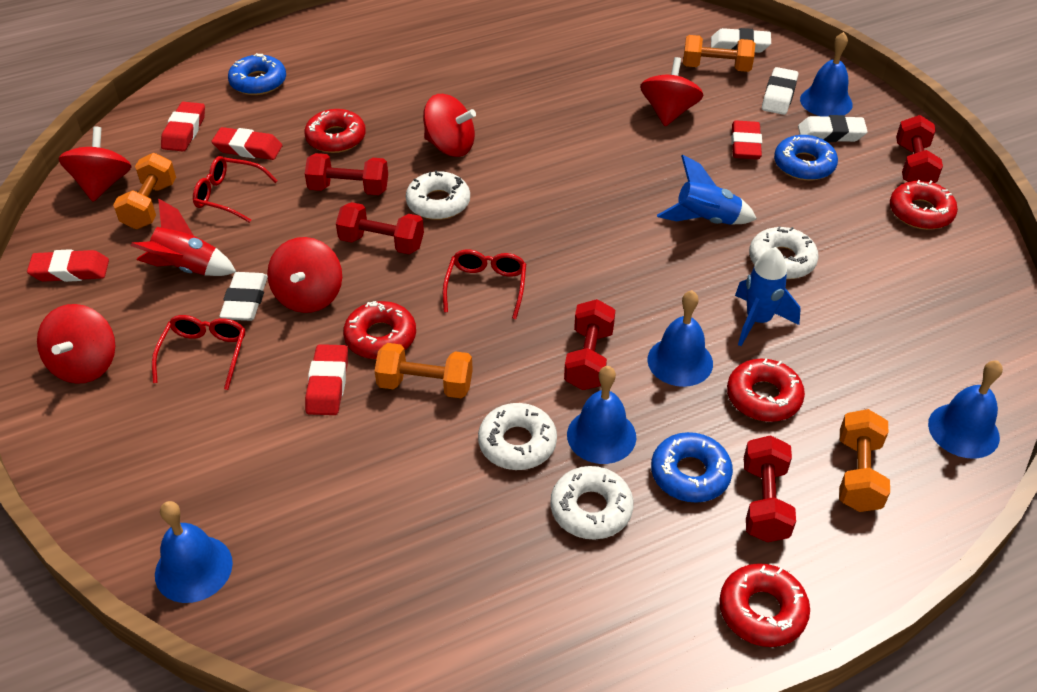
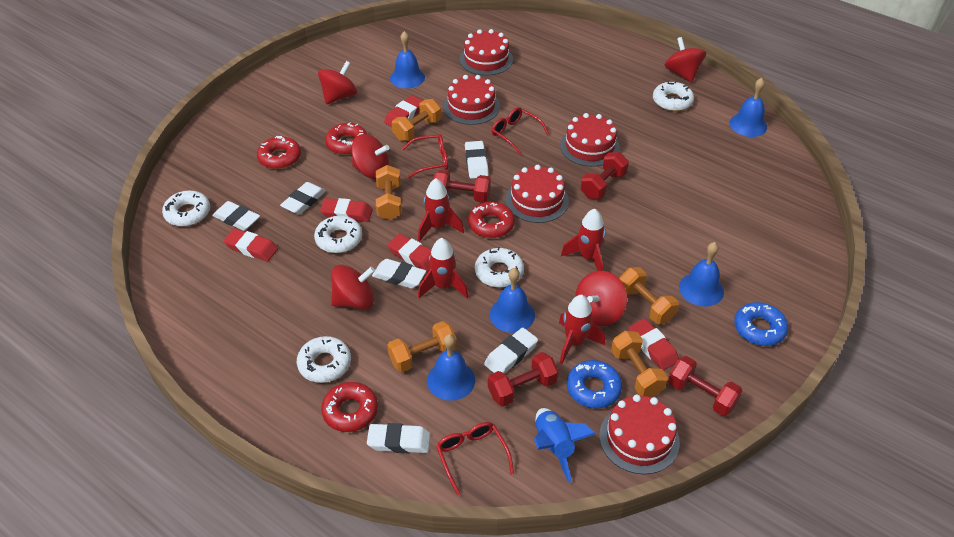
blue donut: [228,53,286,95] [651,432,733,503] [774,135,838,181] = 3 -> [567,360,622,409] [734,302,788,346] = 2
blue rocket: [657,155,757,225] [735,247,801,346] = 2 -> [534,408,595,483] = 1
orange dumbbell: [113,153,176,229] [375,343,473,398] [683,35,755,72] [839,409,890,512] = 4 -> [376,165,402,220] [387,321,457,372] [392,99,442,141] [611,331,668,397] [619,267,679,324] = 5
red cake: none = 0 -> [443,75,500,125] [460,29,513,76] [506,165,569,223] [560,113,620,167] [599,394,680,475] = 5
red donut: [304,109,366,153] [343,301,416,359] [719,563,810,647] [727,359,805,422] [890,180,958,230] = 5 -> [257,136,301,169] [321,382,378,432] [325,123,367,155] [468,202,515,238] = 4
red dumbbell: [305,153,388,195] [336,202,424,254] [564,299,615,390] [744,435,796,542] [896,115,943,183] = 5 -> [434,170,491,203] [488,352,559,406] [581,152,629,199] [668,356,742,416] = 4
red rocket: [131,198,236,276] = 1 -> [418,178,464,242] [418,238,469,298] [559,295,605,364] [561,209,606,271] = 4
white donut: [406,170,470,220] [478,403,557,470] [550,466,634,540] [749,226,819,279] = 4 -> [162,190,210,226] [297,336,351,383] [314,216,362,253] [475,247,524,288] [653,81,694,111] = 5
white eraser: [219,272,268,321] [711,28,771,53] [762,67,798,115] [798,115,868,142] = 4 -> [212,201,260,231] [280,182,326,214] [367,423,430,453] [372,259,426,289] [465,141,489,179] [484,328,538,374] = 6

